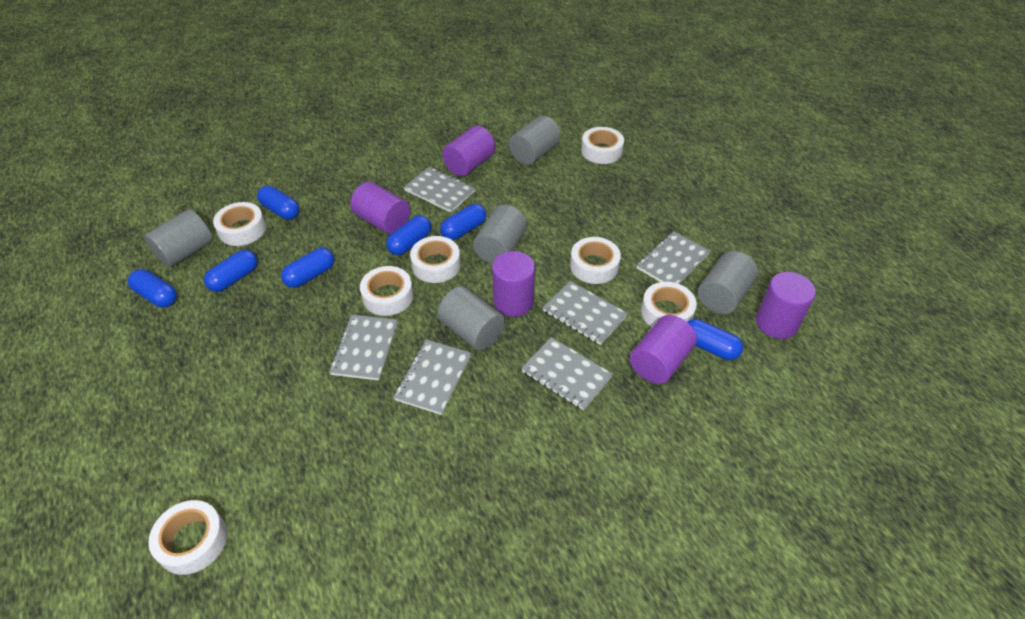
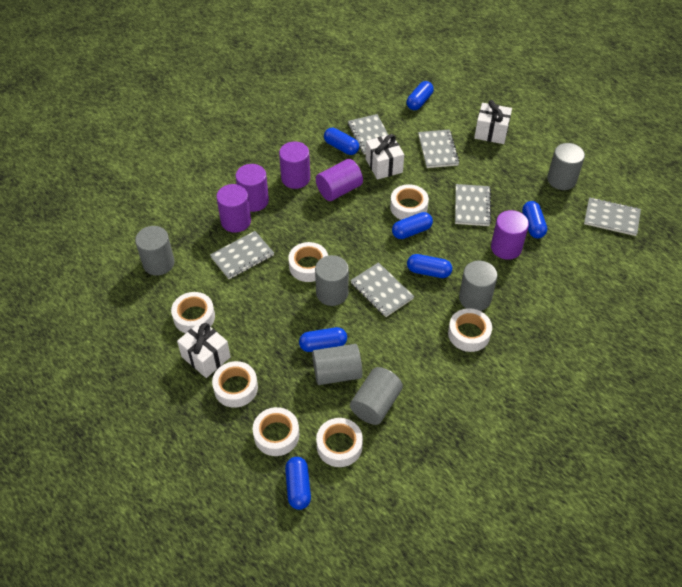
grey cylinder: [144,209,213,268] [437,286,505,351] [473,205,527,264] [509,116,561,165] [698,251,758,314] = 5 -> [135,226,175,276] [312,344,362,385] [315,255,349,306] [350,367,403,425] [459,261,498,311] [547,143,585,190] = 6
white gift: none = 0 -> [177,320,231,378] [366,134,404,180] [474,100,512,144] = 3

